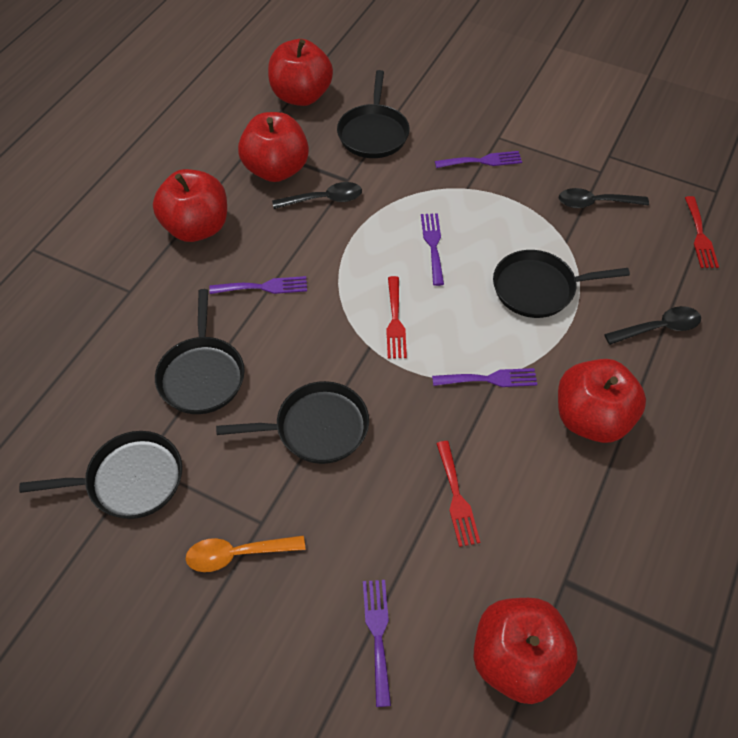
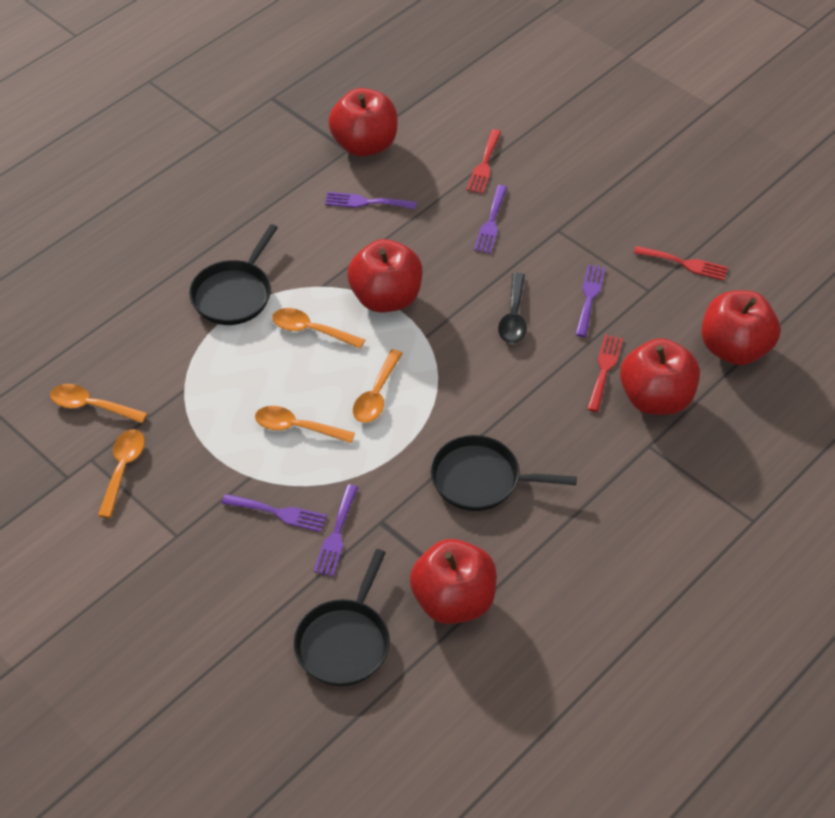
black pan: [19,431,182,519] [155,289,245,414] [216,381,369,464] [337,70,410,158] [493,250,630,318] = 5 -> [189,224,278,325] [294,549,390,686] [431,435,577,511] = 3
black spoon: [272,182,362,209] [559,188,649,208] [604,306,701,345] = 3 -> [498,273,527,343] = 1
orange spoon: [186,535,305,572] = 1 -> [50,384,147,423] [98,429,145,518] [255,406,355,443] [272,308,365,349] [353,349,403,423] = 5

